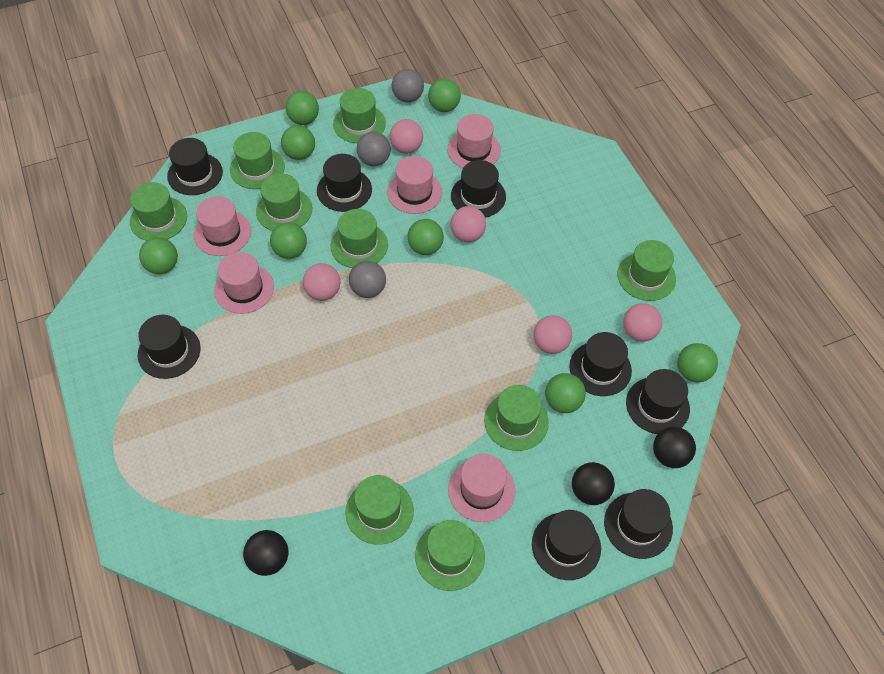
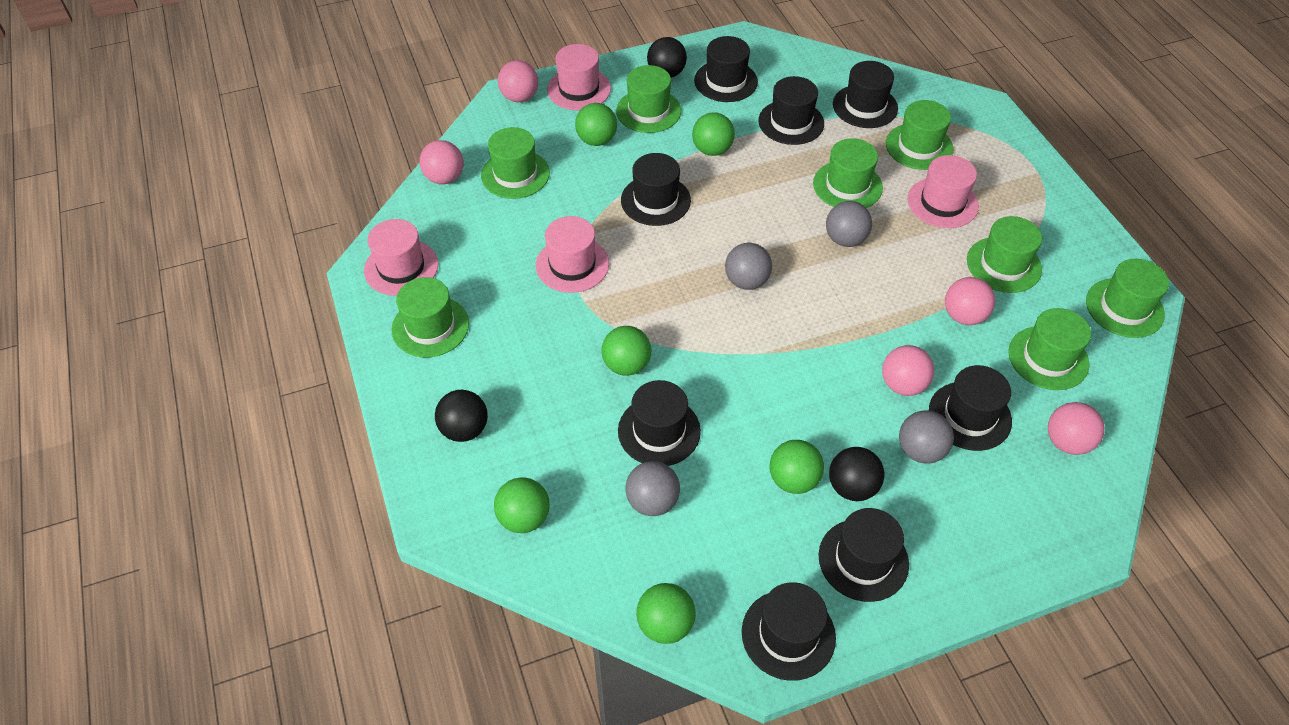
green ball: [139,237,178,274] [270,222,307,259] [281,125,315,160] [286,91,319,125] [408,219,444,255] [428,79,461,112] [545,373,586,413] [677,343,718,382] = 8 -> [494,477,550,533] [575,103,617,146] [601,326,651,376] [636,583,696,644] [692,112,735,156] [770,440,824,494] = 6
green hat: [130,182,187,241] [230,132,285,189] [256,174,312,231] [330,209,388,268] [333,88,386,143] [345,475,414,545] [415,520,485,591] [484,385,549,451] [618,240,676,301] = 9 -> [392,277,469,357] [481,127,550,199] [616,65,681,133] [813,138,883,208] [886,100,954,170] [967,216,1042,293] [1008,308,1091,390] [1086,259,1169,338] = 8
grey ball: [349,261,386,298] [357,132,391,166] [392,69,424,102] = 3 -> [625,461,680,516] [725,243,772,290] [826,201,872,247] [899,410,954,464] = 4
pink hat: [194,196,251,256] [214,252,274,314] [387,156,442,214] [447,114,501,168] [448,454,515,522] = 5 -> [364,219,438,296] [536,216,609,293] [547,44,611,110] [908,155,979,228] = 4

